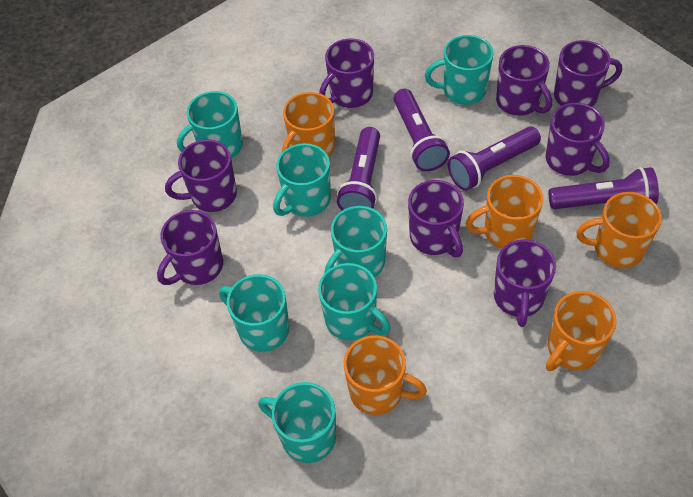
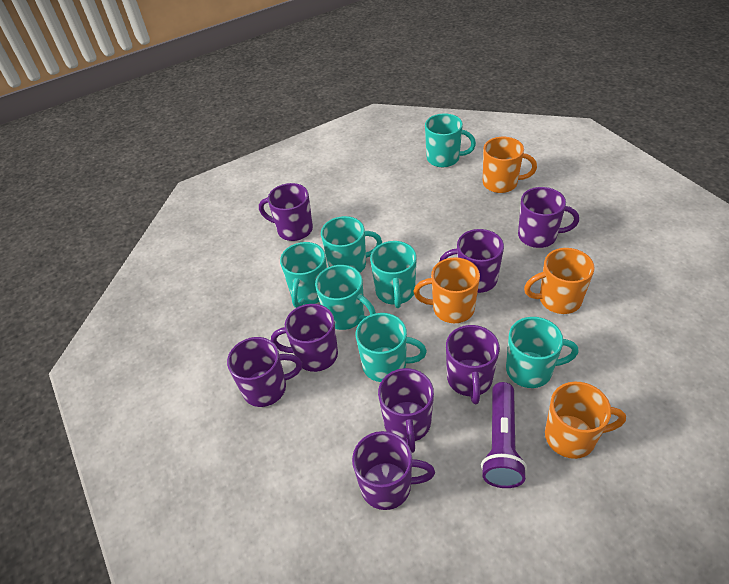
orange mug: [282,92,335,157] [344,335,427,415] [466,175,543,249] [546,291,617,371] [576,192,662,268] = 5 -> [414,257,480,323] [483,137,537,193] [524,248,594,314] [545,382,626,459] = 4
purple flashlight: [337,127,380,211] [394,89,450,171] [448,126,541,191] [549,167,659,209] = 4 -> [481,382,527,488] = 1

